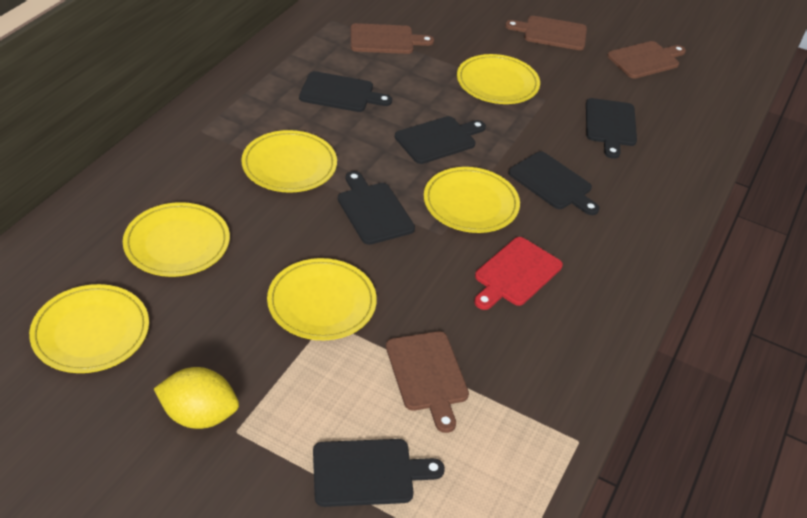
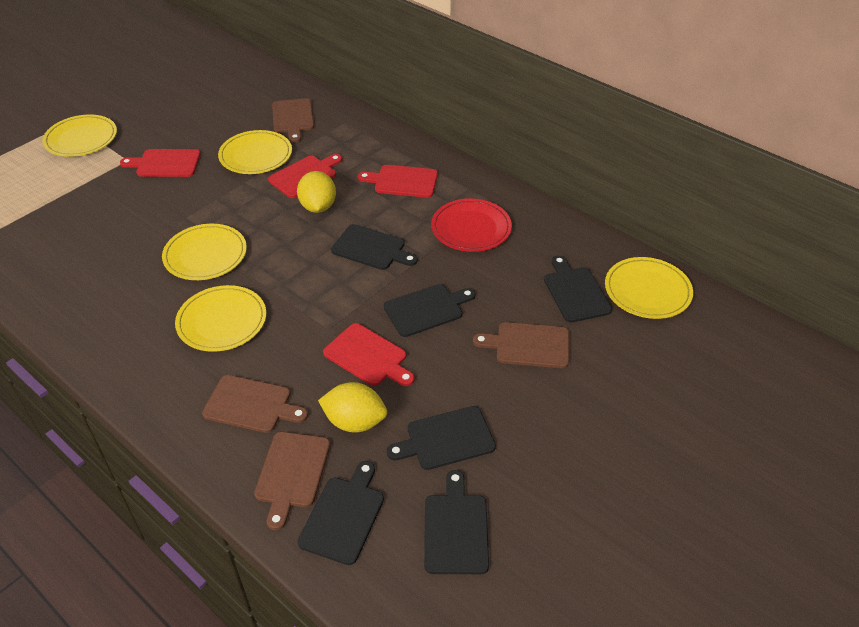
red cutting board: [474,237,563,310] = 1 -> [120,149,201,177] [268,154,342,198] [323,323,415,386] [358,165,438,198] = 4
red plate: none = 0 -> [431,199,512,252] = 1
yellow lemon: [154,367,239,429] = 1 -> [297,171,336,213] [318,382,387,433] = 2
yellow plate: [29,284,149,373] [123,202,230,277] [241,130,337,193] [267,258,377,340] [424,167,520,233] [457,54,540,104] = 6 -> [42,115,117,157] [162,224,247,280] [175,285,266,352] [218,130,292,174] [605,257,693,319] = 5

